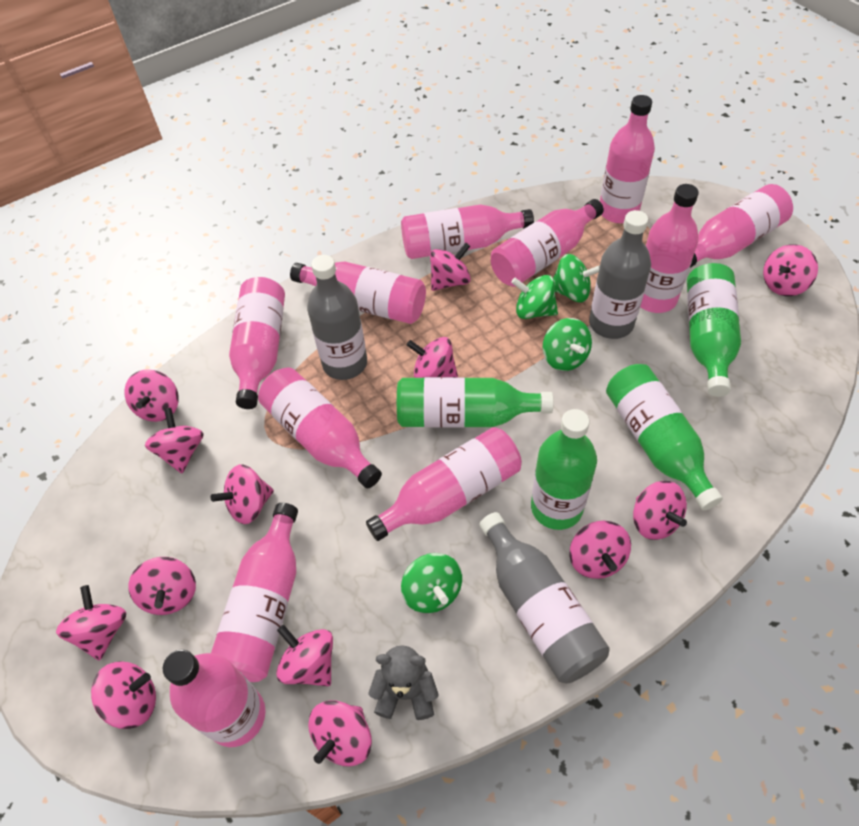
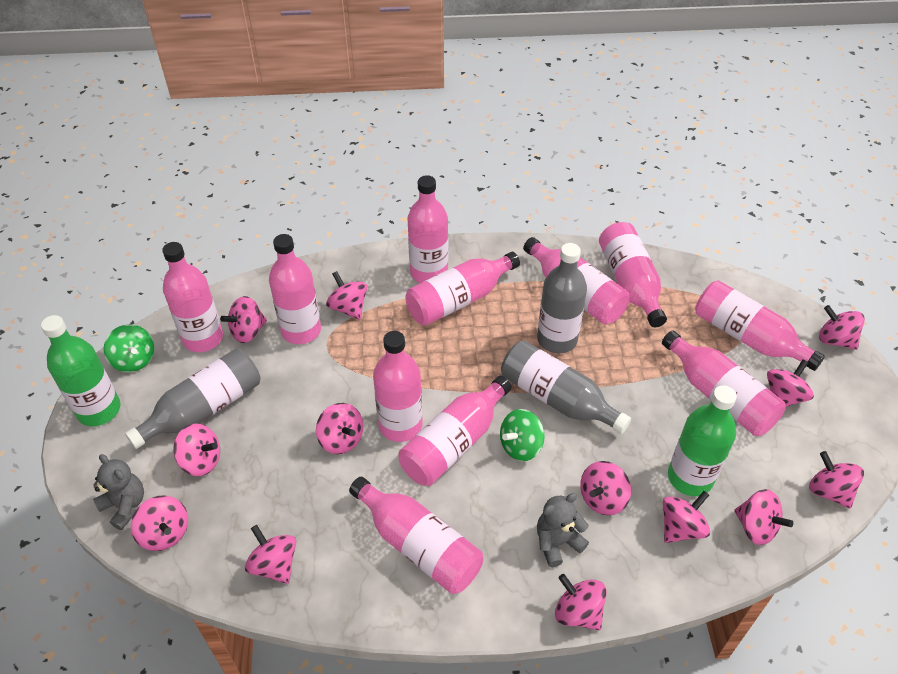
green bottle: [397,377,553,428] [531,409,597,530] [606,364,723,510] [687,263,741,397] = 4 -> [41,315,120,426] [668,385,737,496] = 2
green spinning top: [401,553,462,613] [511,275,558,319] [543,318,592,371] [553,254,600,302] = 4 -> [104,324,154,372] [500,409,545,461] = 2
grey teddy bear: [368,645,439,720] = 1 -> [93,454,144,530] [537,493,589,567] = 2

